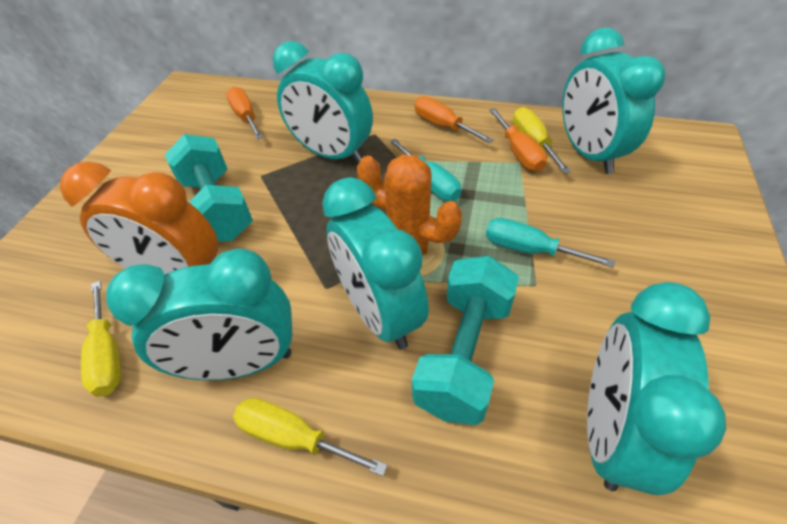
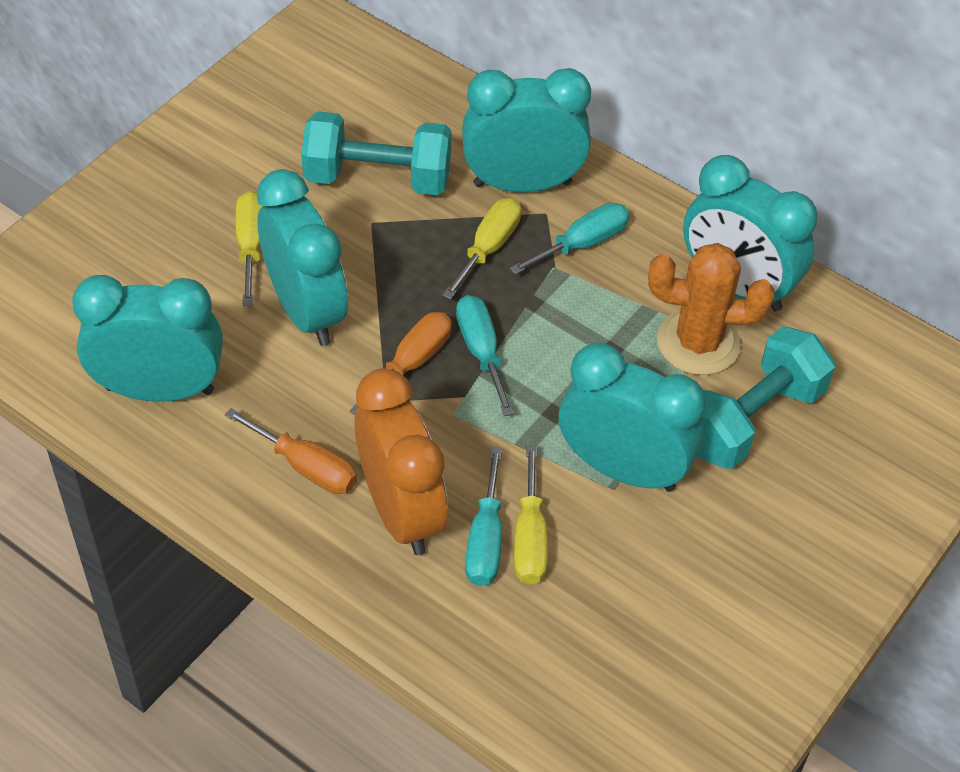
orange screwdriver: [226,87,263,139] [414,97,494,143] [489,108,547,171] = 3 -> [225,408,357,494] [350,312,452,414] = 2
turquoise screwdriver: [390,139,461,201] [486,218,615,268] = 2 -> [456,295,514,416] [465,447,502,586] [510,203,629,275] = 3

